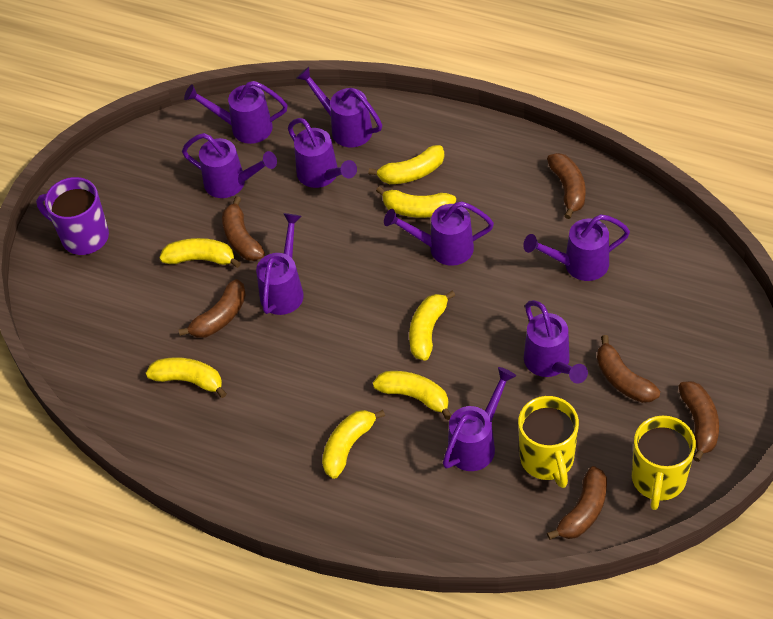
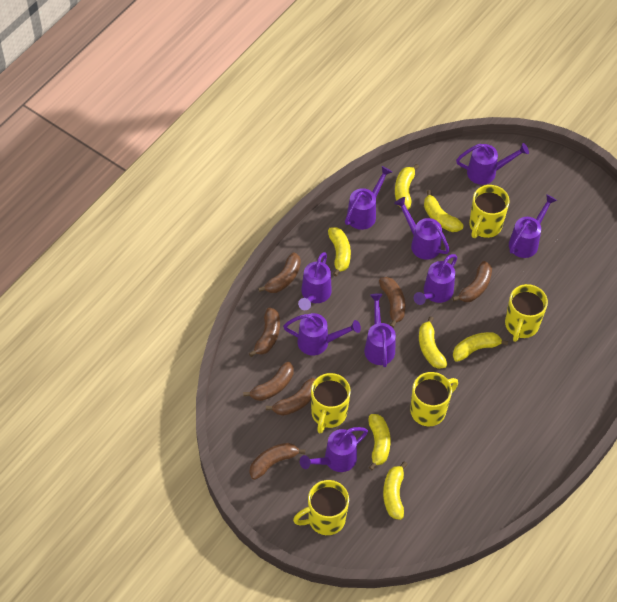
brown banana: [179,279,246,338] [222,196,265,261] [547,153,585,219] [547,466,607,540] [597,335,660,403] [678,381,719,462] = 6 -> [243,362,294,401] [249,308,280,357] [250,443,305,480] [258,253,301,293] [266,378,315,416] [379,277,405,328] [452,261,492,302] = 7
purple mug: [36,177,109,255] = 1 -> none = 0
yellow mug: [518,396,579,488] [632,416,696,510] = 2 -> [293,480,349,535] [311,373,351,433] [410,372,458,426] [469,185,509,238] [505,284,548,342] = 5

